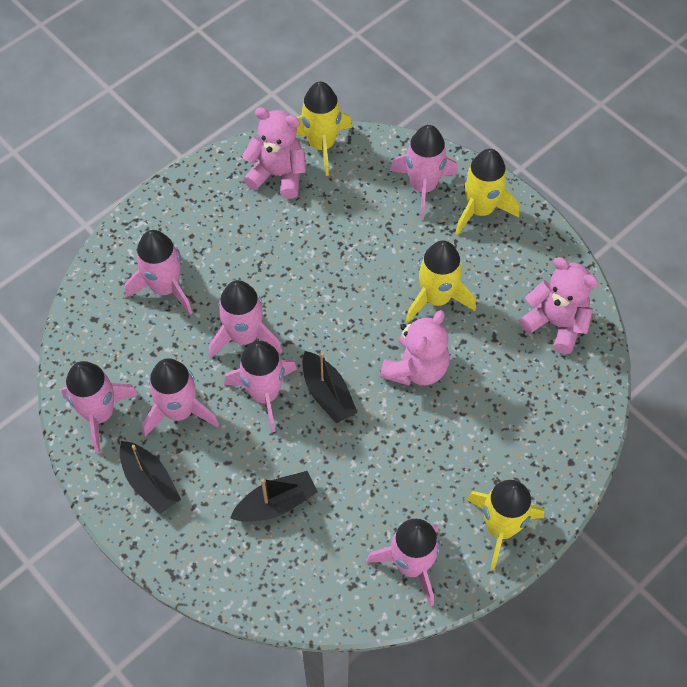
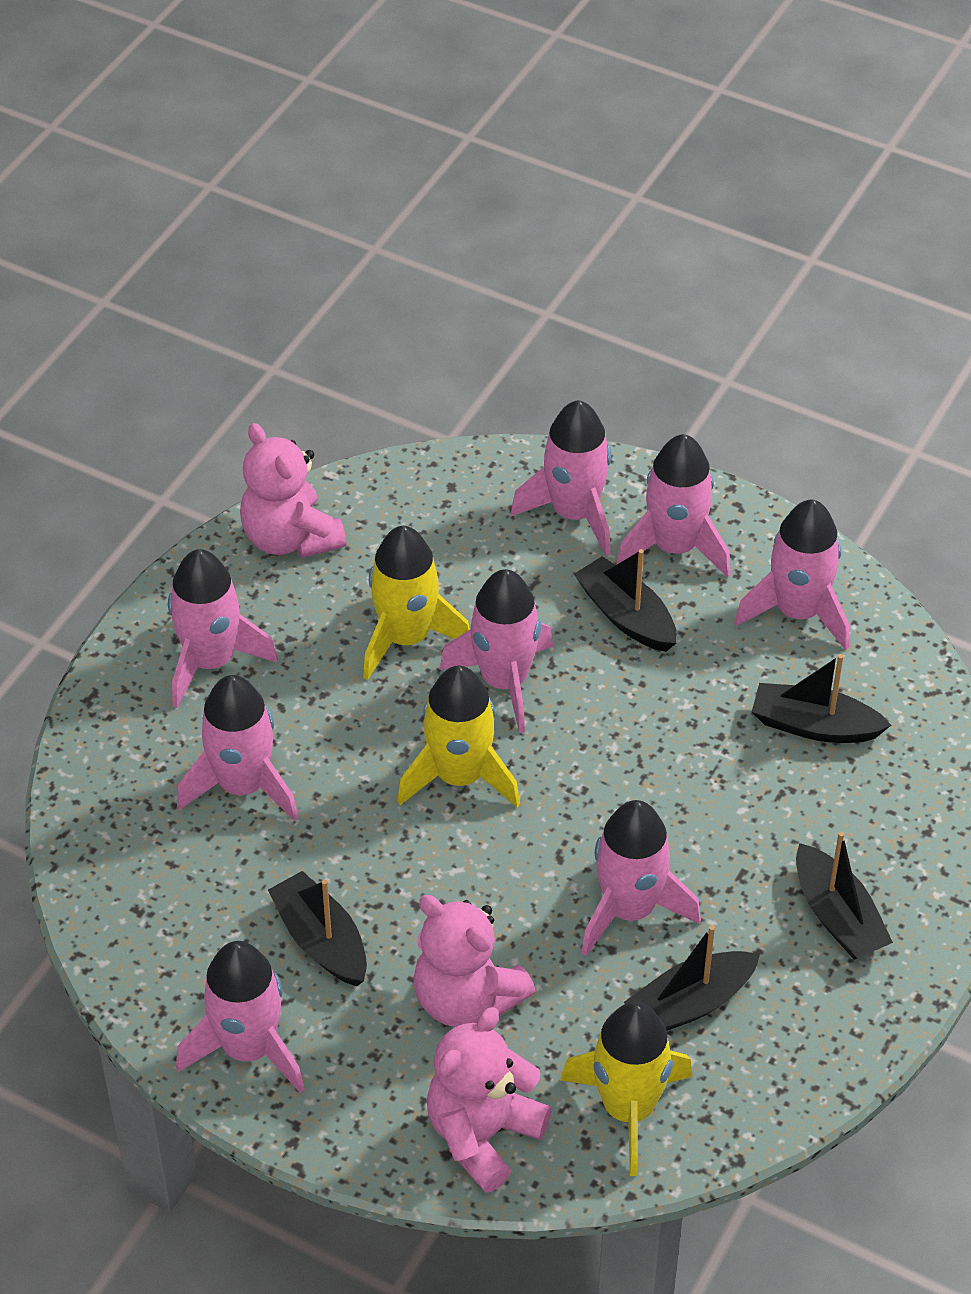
black boat: [119,441,181,514] [230,471,318,522] [302,351,358,424] = 3 -> [268,871,367,986] [574,549,677,652] [624,925,760,1031] [752,654,891,743] [796,832,893,960] = 5
pink rocket: [62,361,139,454] [125,230,193,314] [142,358,219,437] [209,280,282,359] [224,340,297,432] [366,519,440,607] [390,125,458,219] = 7 -> [168,549,278,708] [176,941,305,1093] [177,675,299,821] [439,569,553,733] [511,400,611,556] [581,800,701,956] [616,434,731,577] [734,500,849,650] = 8
yellow rocket: [296,82,352,176] [406,240,476,322] [455,149,519,236] [466,480,544,570] = 4 -> [363,526,470,680] [397,666,520,808] [560,1002,693,1176] = 3

